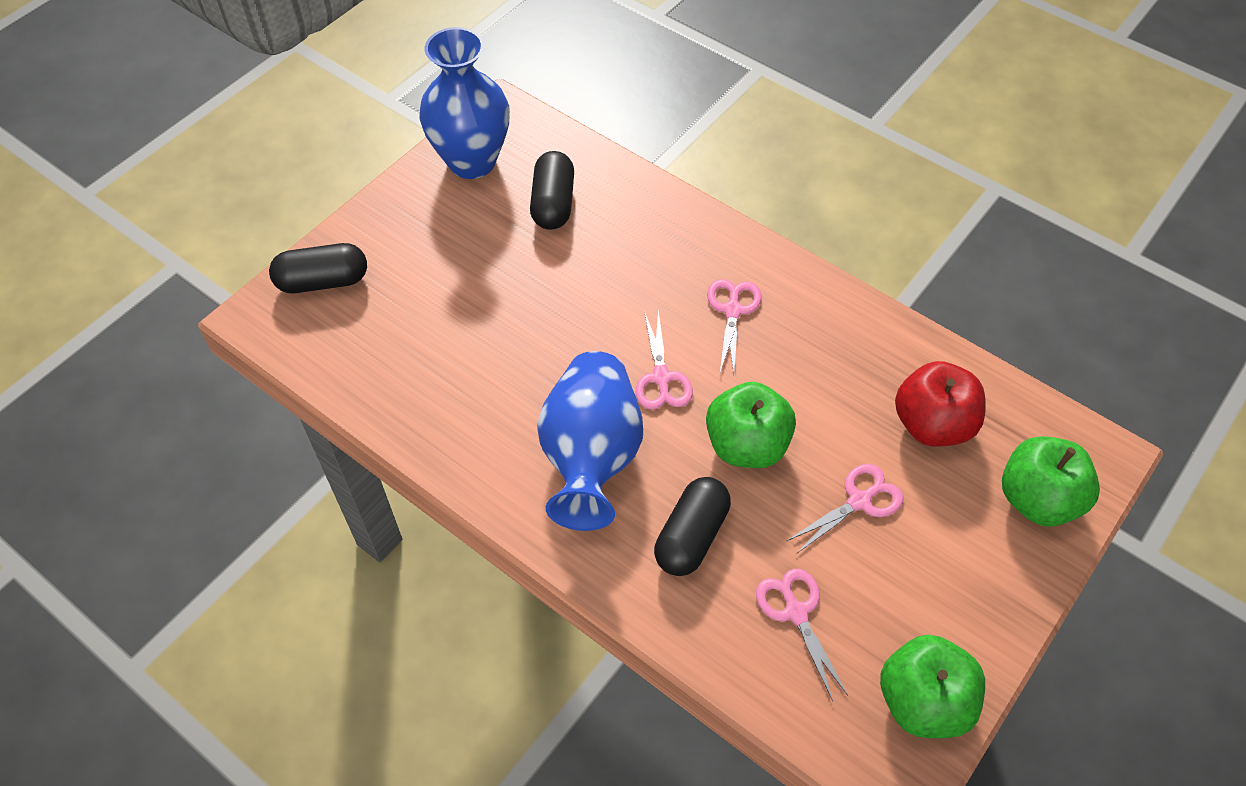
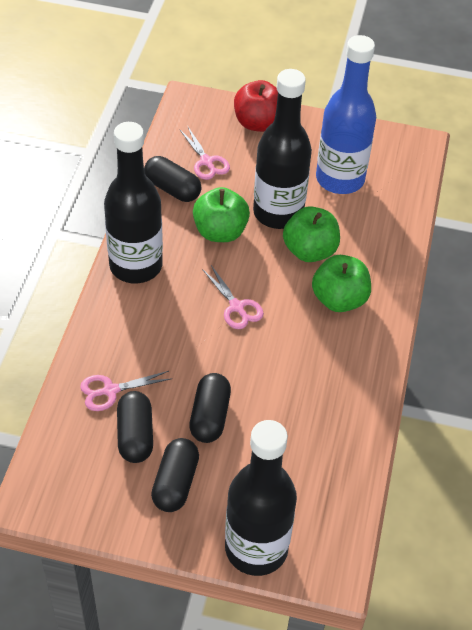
black bottle: none = 0 -> [104,122,163,283] [225,420,297,576] [253,69,312,229] = 3
black capsule: [269,243,367,293] [530,151,574,230] [654,477,731,576] = 3 -> [117,391,153,463] [144,156,201,202] [151,438,199,512] [189,373,231,443] = 4
blue bottle: none = 0 -> [316,35,376,194] = 1
blue vase: [419,27,510,179] [537,351,643,531] = 2 -> none = 0
pink scissors: [636,310,693,410] [707,279,762,373] [756,569,848,701] [787,464,903,554] = 4 -> [80,371,172,411] [179,127,230,180] [202,265,264,329] = 3

